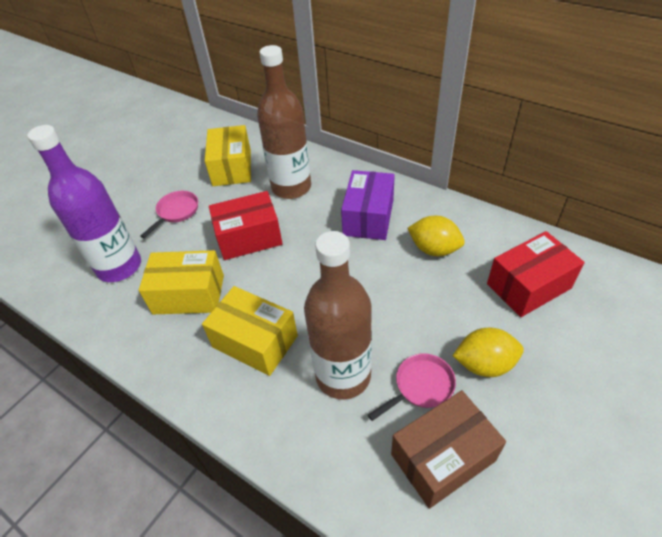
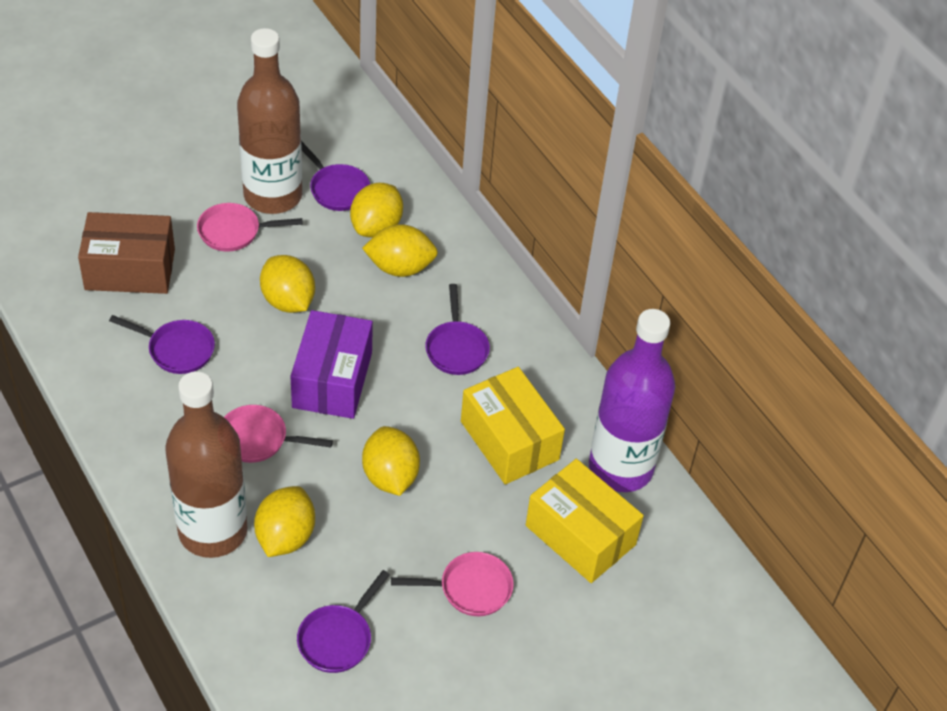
pink pan: [141,191,198,238] [368,353,456,421] = 2 -> [197,203,302,252] [224,405,333,463] [391,552,514,616] = 3
purple pan: none = 0 -> [109,315,215,374] [297,570,390,673] [301,141,370,211] [425,284,490,375] = 4
red box: [209,191,283,260] [487,231,585,317] = 2 -> none = 0
yellow box: [139,250,224,314] [202,286,298,376] [205,125,251,186] = 3 -> [461,367,565,484] [526,459,644,583] = 2
yellow lemon: [407,216,465,256] [453,328,524,377] = 2 -> [254,486,315,557] [260,255,315,313] [350,183,403,238] [362,224,438,277] [362,426,420,496] = 5

